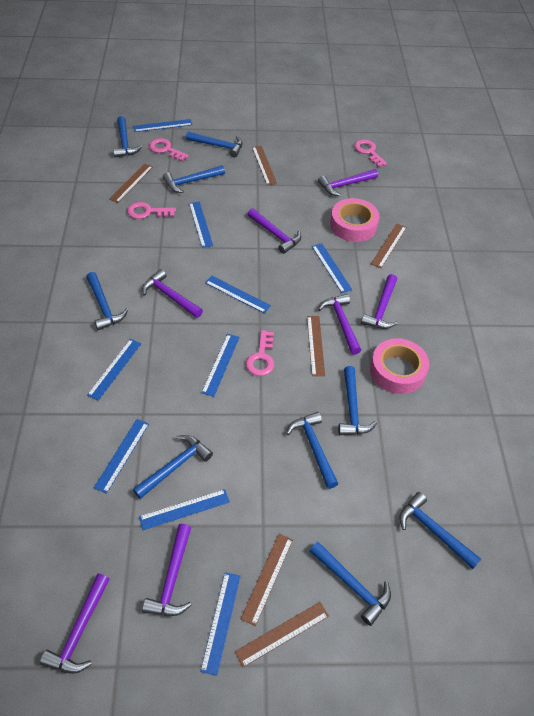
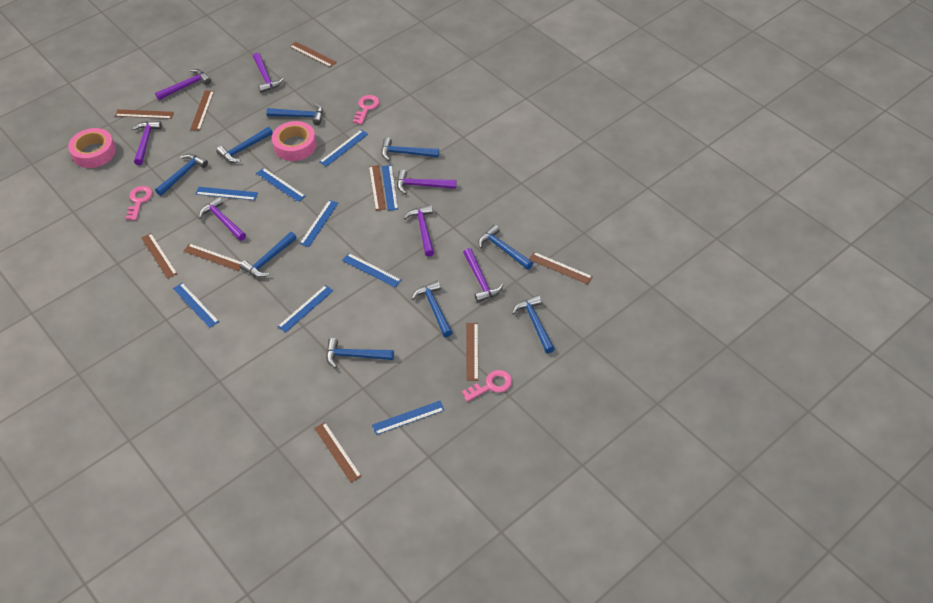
brown ruler: [109,164,153,203] [235,602,329,667] [241,534,293,626] [252,146,277,185] [307,316,325,376] [371,223,407,268] = 6 -> [115,109,174,119] [141,233,178,279] [184,243,241,271] [190,91,214,130] [290,42,337,67] [314,422,362,483] [369,165,386,211] [466,323,478,381] [529,252,593,284] = 9
pink key: [127,202,176,219] [149,138,189,161] [246,330,274,376] [354,139,387,167] = 4 -> [126,186,153,220] [353,95,380,125] [462,370,512,402] = 3

